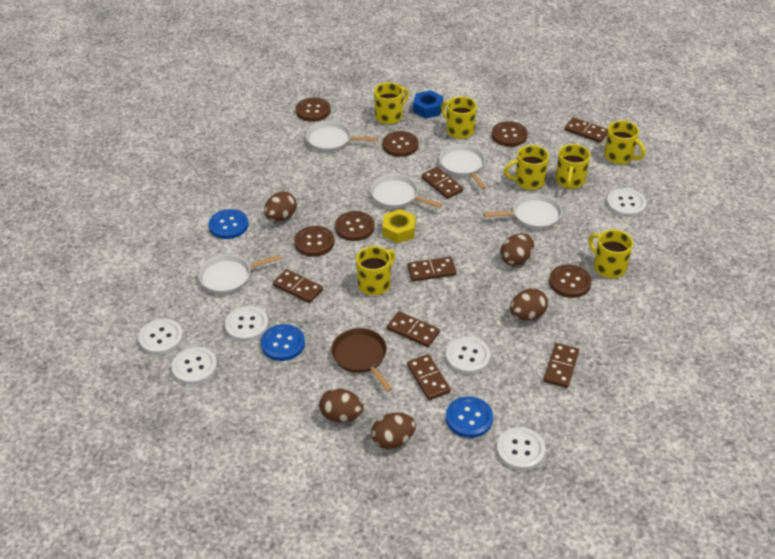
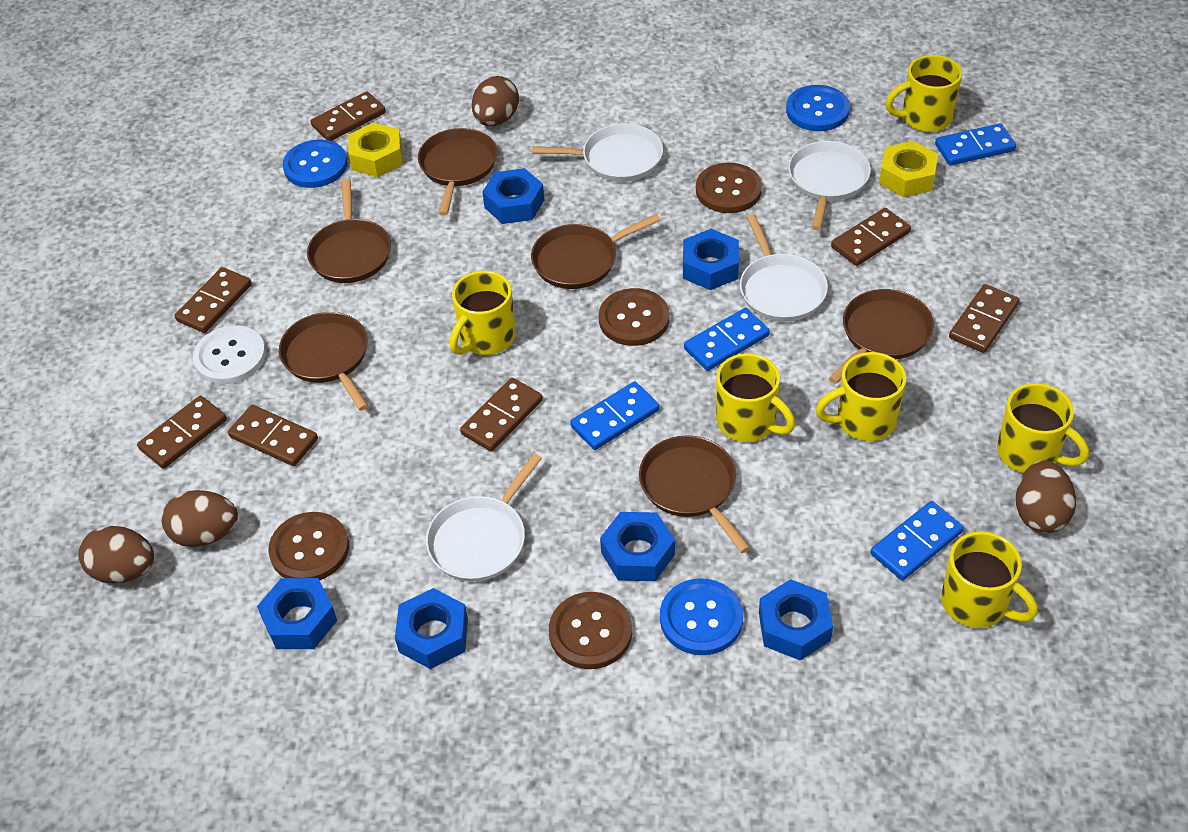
blue domino: none = 0 -> [570,381,660,450] [684,308,770,371] [870,501,964,580] [935,123,1016,165] = 4
blue nut: [413,90,443,119] = 1 -> [257,578,337,649] [395,588,468,669] [482,168,544,224] [600,512,675,581] [683,229,739,290] [759,579,833,661] = 6
brown button: [294,226,335,257] [296,98,331,122] [335,211,375,241] [382,131,419,157] [491,121,528,147] [549,265,592,298] = 6 -> [268,512,349,580] [549,592,632,669] [599,288,669,346] [696,163,762,213] = 4
brown egg: [264,192,297,222] [319,388,364,423] [371,413,416,449] [500,233,534,266] [510,289,548,320] = 5 -> [78,526,154,583] [162,490,238,547] [472,76,519,126] [1016,460,1076,533] = 4
brown pan: [331,328,392,392] = 1 -> [279,312,368,411] [307,179,391,283] [418,128,497,216] [531,214,660,289] [639,435,751,553] [828,289,934,384] = 6
white button: [138,319,183,355] [171,347,217,385] [225,306,269,342] [446,337,491,374] [497,427,546,470] [607,188,647,217] = 6 -> [193,325,266,384] = 1
white pan: [199,255,281,294] [306,121,378,152] [370,174,442,208] [439,144,486,190] [484,194,562,229] = 5 -> [426,453,542,582] [532,123,663,182] [740,214,828,322] [788,141,871,230] = 4
yellow mug: [356,246,395,295] [374,82,409,124] [441,96,477,139] [504,145,549,190] [556,144,590,189] [588,230,633,278] [604,120,646,164] = 7 -> [450,271,516,355] [716,353,795,442] [816,352,906,441] [886,55,962,132] [941,531,1038,628] [997,383,1089,473] = 6
yellow nut: [382,209,416,243] = 1 -> [348,123,403,177] [879,141,938,198] = 2

